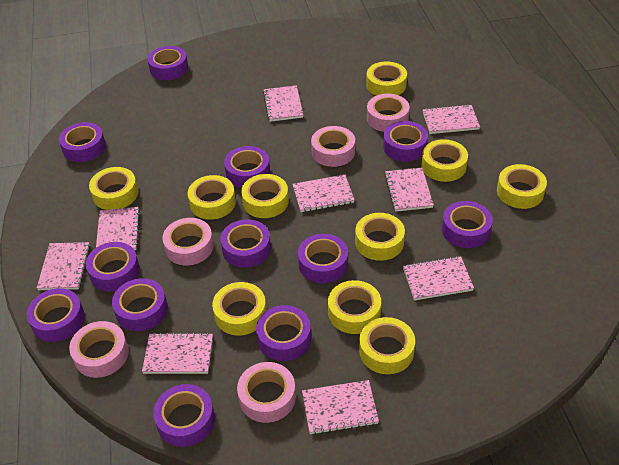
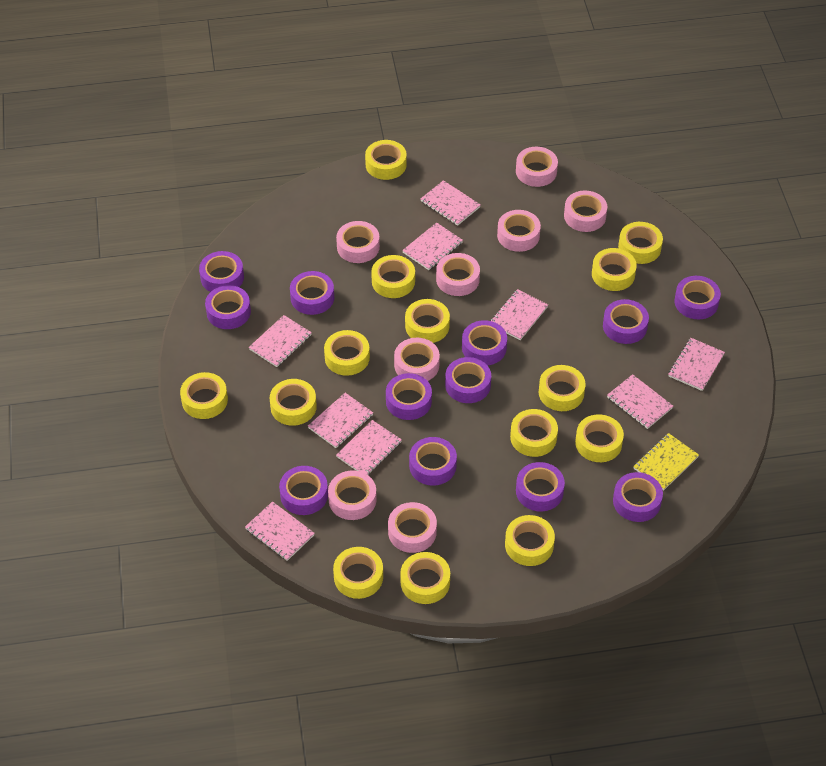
pink tape: [69,321,129,378] [162,218,214,265] [237,362,296,423] [311,126,355,167] [367,94,409,132] = 5 -> [328,470,377,520] [336,221,380,263] [388,502,437,553] [394,338,440,381] [436,253,480,296] [497,210,541,252] [516,147,558,187] [564,191,607,232] = 8
yellow notebook: none = 0 -> [633,433,699,490] = 1
yellow tape: [89,167,138,210] [188,175,236,220] [212,282,267,336] [241,174,289,218] [328,280,381,334] [355,213,405,261] [359,317,415,374] [366,61,407,96] [421,139,468,182] [497,164,547,209] = 10 -> [180,372,228,419] [270,379,317,426] [324,330,370,376] [333,547,383,599] [365,140,407,180] [371,255,415,298] [400,552,450,604] [405,299,450,343] [505,515,555,566] [510,409,558,457] [539,365,586,411] [575,415,624,462] [592,248,637,291] [618,222,663,264] = 14

